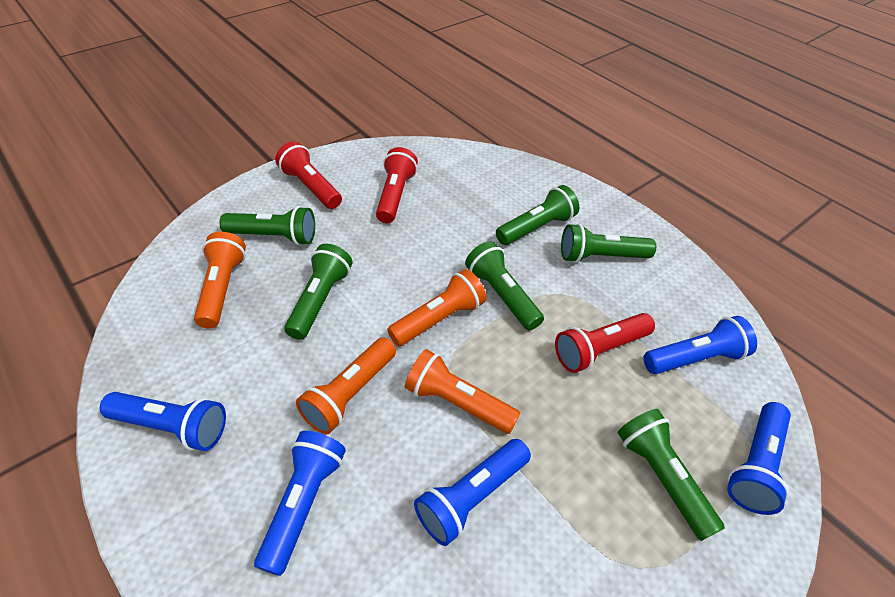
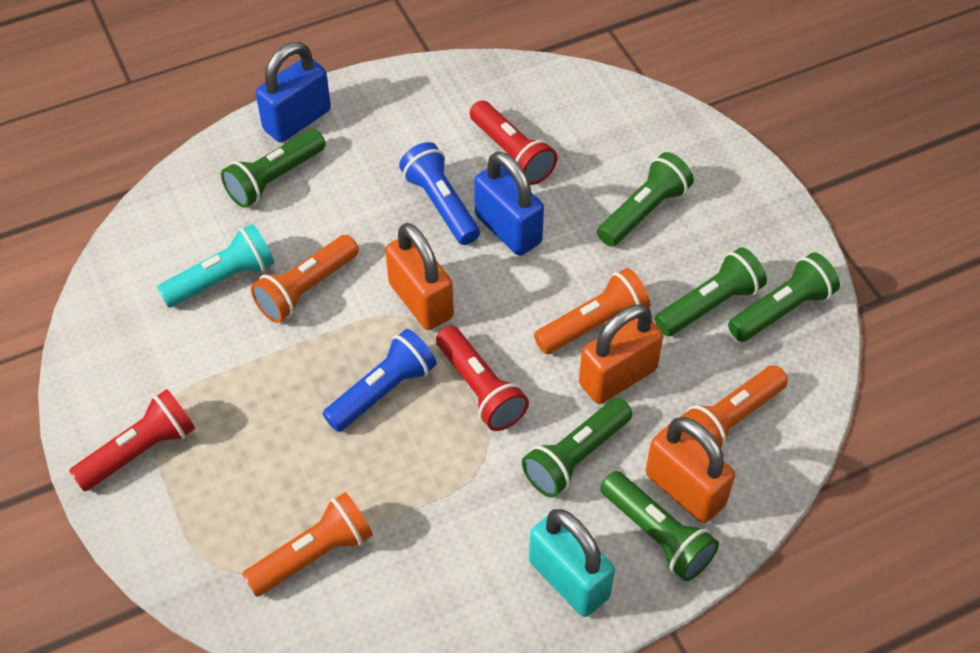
blue flashlight: [100,392,226,451] [254,431,346,576] [414,439,531,546] [643,316,757,374] [727,402,791,515] = 5 -> [323,329,437,432] [399,142,480,245] = 2
blue padlock: none = 0 -> [256,42,331,142] [474,151,544,256] = 2
orange padlock: none = 0 -> [385,223,454,330] [579,304,663,404] [646,417,735,523] = 3
turquoise flashlight: none = 0 -> [157,224,275,308] = 1
turquoise padlock: none = 0 -> [529,509,615,617] = 1

